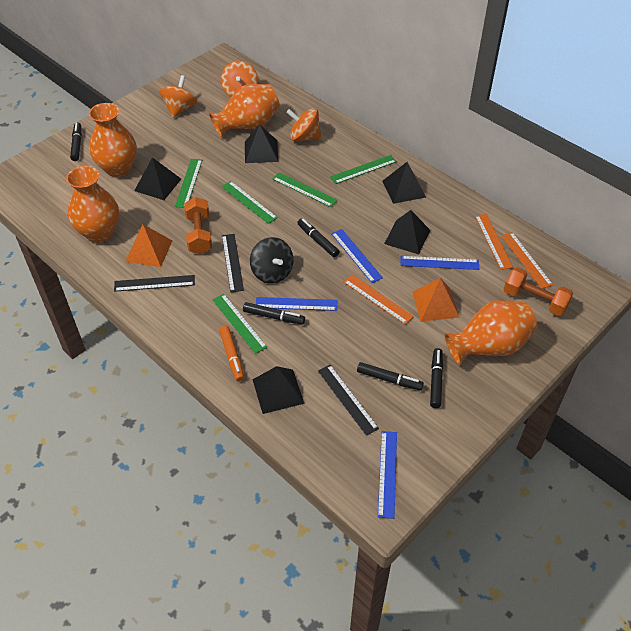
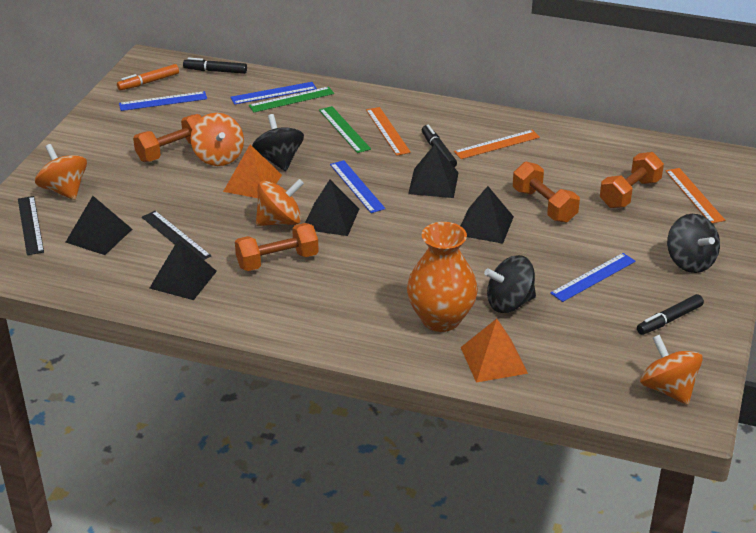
black marker: [70,123,82,161] [243,302,305,325] [297,218,340,257] [357,362,424,391] [430,348,443,408] = 5 -> [183,57,247,74] [422,125,457,167] [637,294,704,335] = 3
black ruler: [114,275,195,292] [222,234,244,292] [318,365,379,436] = 3 -> [18,196,44,255] [142,211,211,260] = 2
black spinning top: [250,237,293,284] = 1 -> [252,114,304,171] [484,255,536,313] [667,214,720,273] = 3
green ruler: [175,159,202,208] [212,294,267,354] [221,181,278,224] [272,172,338,207] [330,155,397,184] = 5 -> [249,87,334,112] [319,106,371,153] = 2
orange dumbbell: [184,197,212,254] [503,267,573,316] = 2 -> [133,114,201,162] [235,223,319,271] [513,162,580,223] [600,152,664,208] = 4
orange spinning top: [159,75,197,118] [221,61,258,97] [286,108,322,141] = 3 -> [35,144,87,200] [191,113,244,166] [256,179,304,226] [640,335,703,405] = 4
orange vase: [66,166,119,242] [89,103,137,177] [209,84,280,138] [445,301,537,365] = 4 -> [407,222,478,332] = 1

